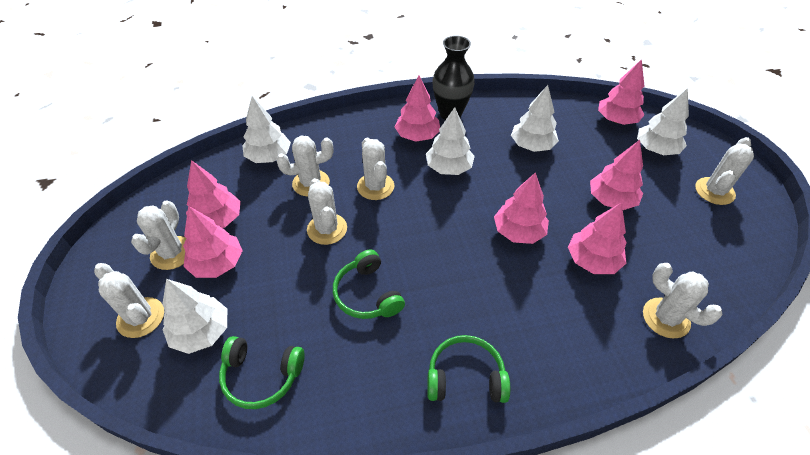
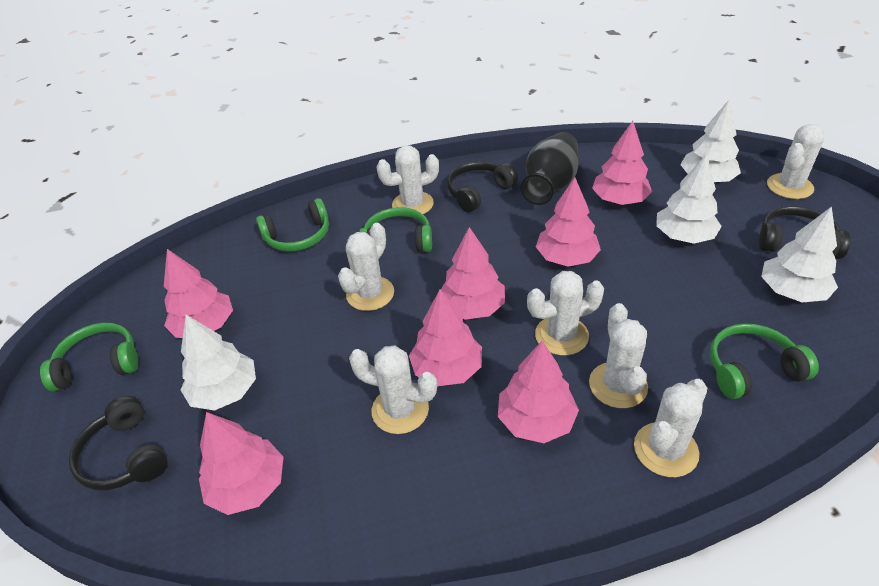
black headphones: none = 0 -> [69,396,168,490] [447,161,518,212] [759,206,850,259] = 3
green headphones: [219,336,305,409] [333,249,405,319] [427,335,510,403] = 3 -> [40,323,138,391] [256,198,329,252] [359,207,432,252] [710,323,819,399] = 4
white tree: [162,279,227,354] [242,96,291,163] [426,107,475,175] [511,85,559,152] [637,88,689,155] = 5 -> [181,315,256,411] [656,155,722,244] [681,100,741,182] [761,206,838,302] = 4

